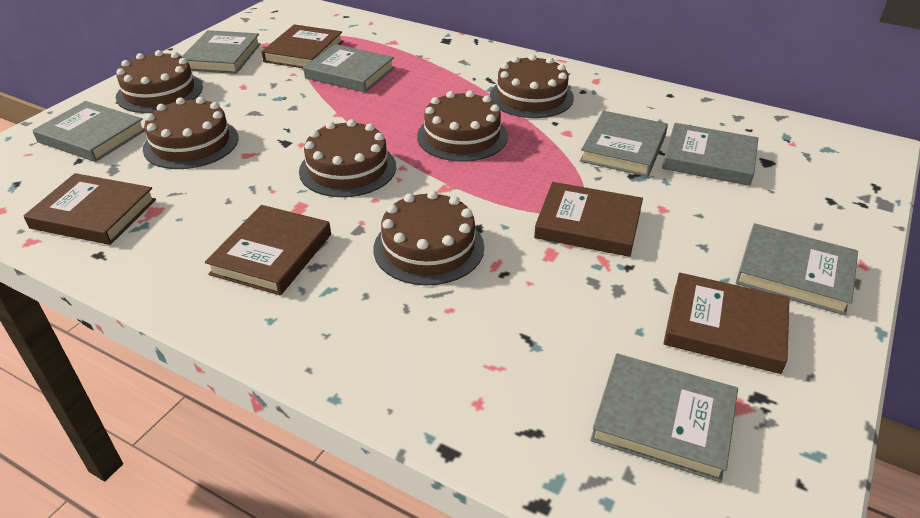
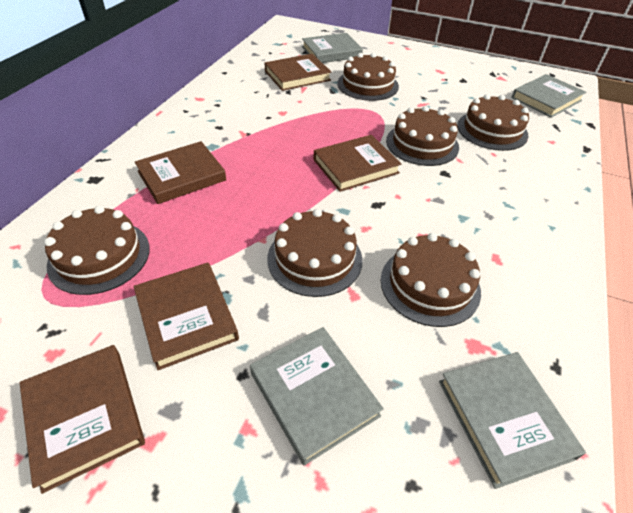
grey book: [32,101,145,162] [182,30,261,74] [303,44,395,93] [580,111,668,177] [590,354,738,483] [662,123,758,186] [736,223,858,316] = 7 -> [250,327,384,466] [302,33,363,63] [439,352,586,489] [512,74,586,118] = 4

